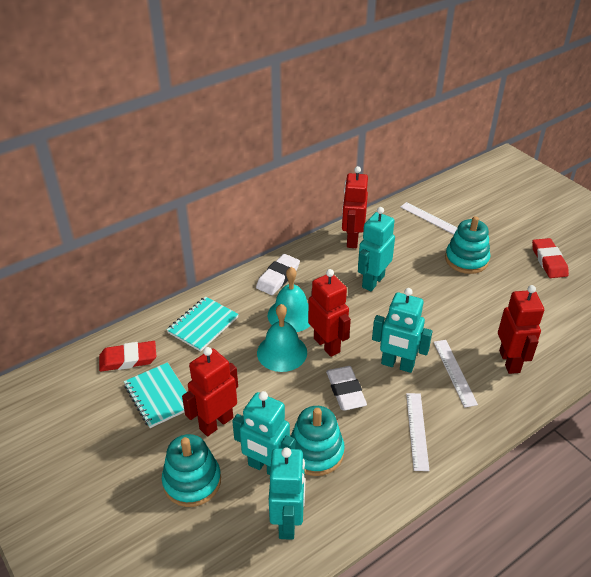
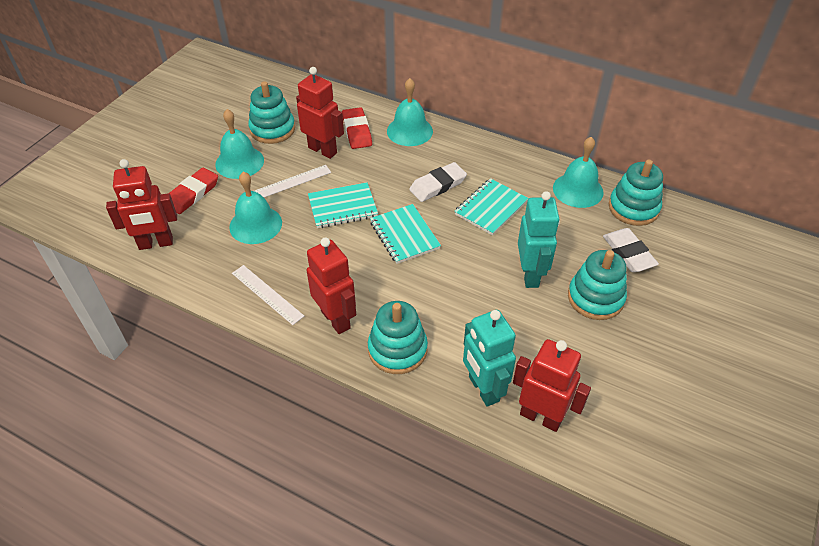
turquoise bell: [257,304,307,372] [268,267,311,332] = 2 -> [215,109,264,179] [229,172,282,244] [387,78,433,146] [553,137,603,208] = 4
turquoise notebook: [124,362,186,428] [167,296,239,352] = 2 -> [308,182,378,228] [370,204,441,264] [454,178,528,236] = 3
turquoise robot: [232,391,295,475] [269,447,305,540] [358,207,395,291] [372,288,432,373] = 4 -> [463,310,516,407] [518,191,560,288] = 2
turquoise stacking toy: [162,434,221,507] [290,406,345,476] [445,216,490,274] = 3 -> [248,81,295,144] [368,301,428,374] [568,250,627,320] [609,159,663,226] = 4
white ruler: [400,202,458,234] [406,393,430,471] [434,340,478,408] = 3 -> [232,265,304,325] [255,165,331,197] = 2

